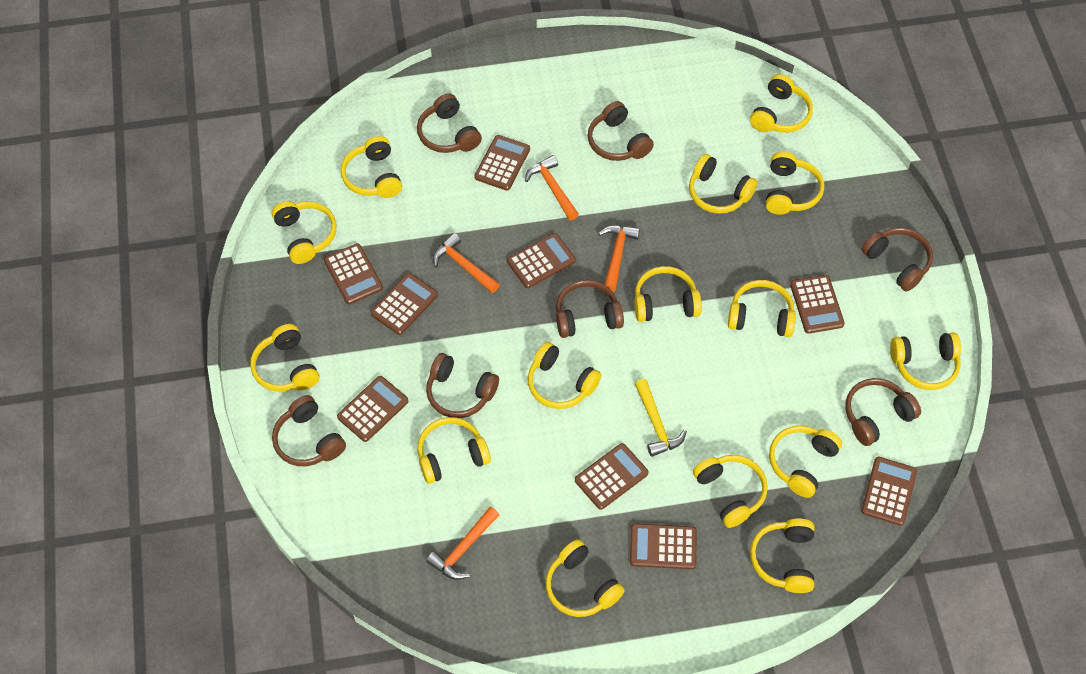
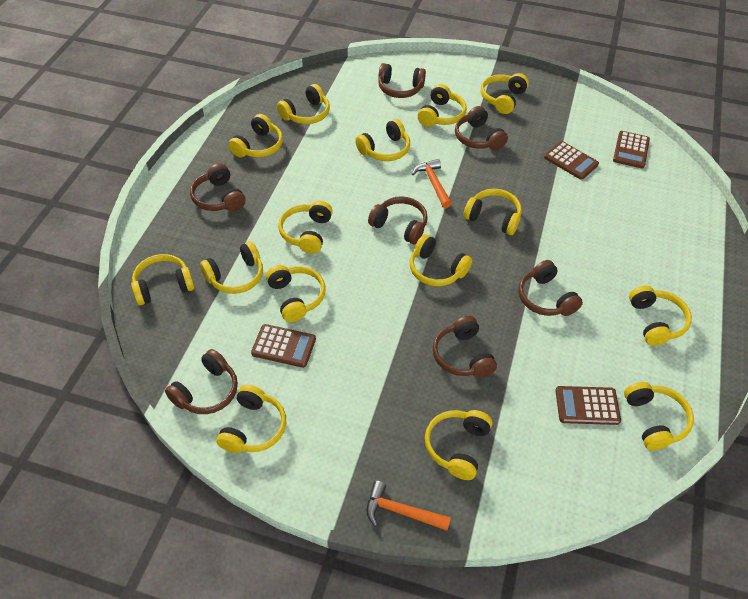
brown calculator: [324,243,383,304] [337,376,409,442] [371,273,438,335] [474,135,530,191] [507,233,576,288] [575,443,649,510] [630,523,697,569] [790,275,845,334] [861,456,917,526] = 9 -> [251,324,316,368] [544,141,599,180] [556,386,621,425] [613,131,650,168] = 4
orange hammer: [426,507,499,580] [433,233,500,293] [525,155,579,220] [598,225,640,292] = 4 -> [366,481,451,531] [412,159,452,208] = 2
yellow hammer: [635,379,687,457] = 1 -> none = 0

